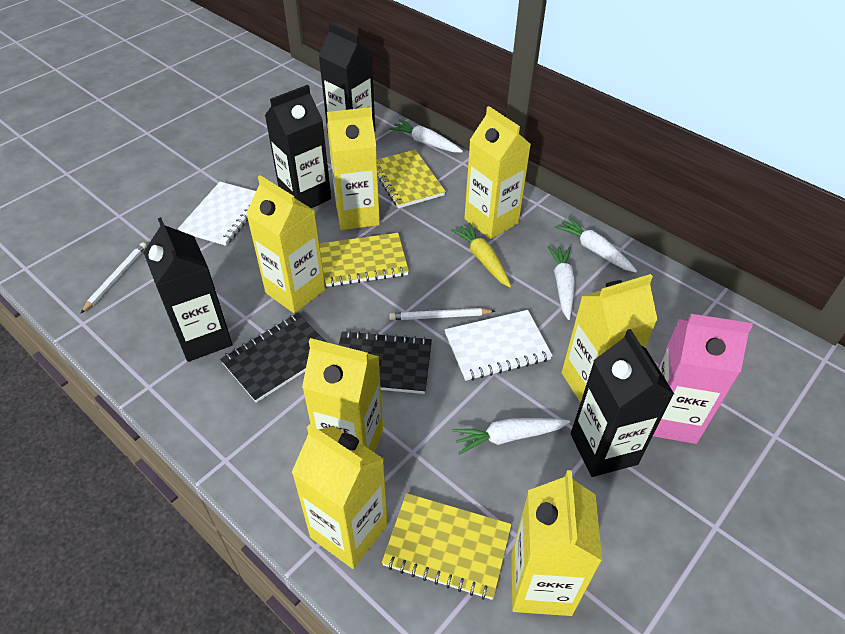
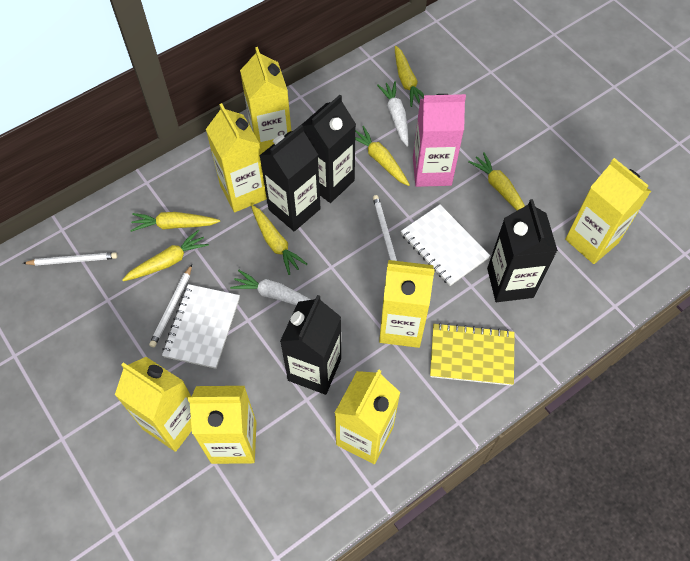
black notebook: [220,313,326,403] [339,330,432,394] = 2 -> none = 0
white carrot: [389,119,463,152] [452,418,570,455] [547,246,575,320] [555,216,637,272] = 4 -> [230,270,311,305] [377,81,408,147] = 2
white pencil: [80,242,147,314] [389,308,495,320] = 2 -> [23,252,117,266] [149,265,192,347] [373,195,397,261] = 3
yellow carrot: [451,222,511,287] = 1 -> [122,229,209,281] [130,212,220,232] [251,205,307,275] [355,126,410,186] [395,46,424,107] [468,152,525,210] = 6
yellow notebook: [319,233,409,287] [377,150,446,208] [382,493,512,600] = 3 -> [430,323,515,386] = 1

